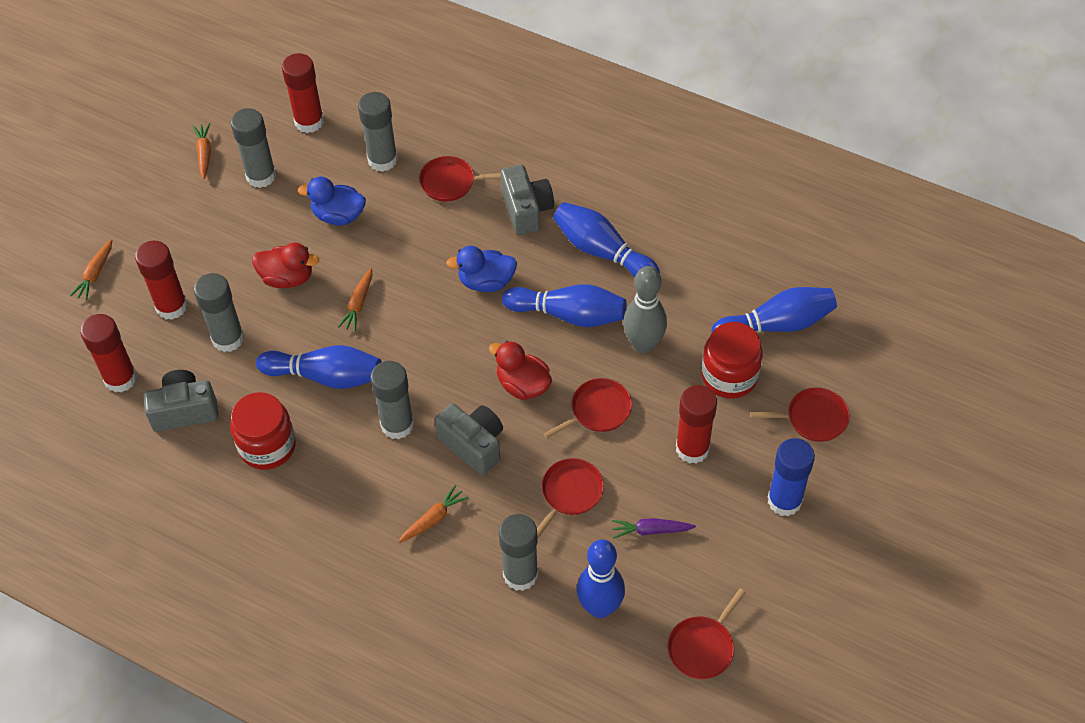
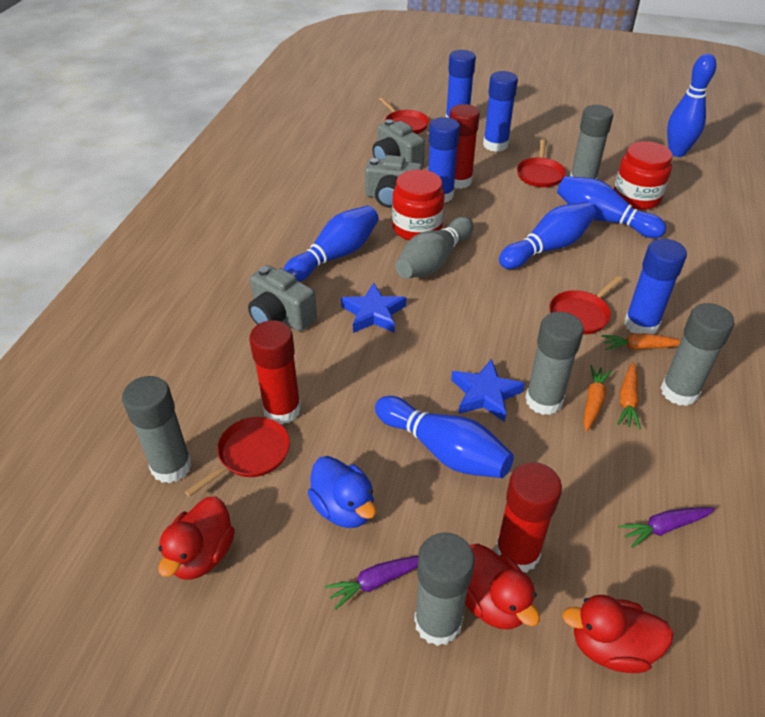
blue duck: [298,177,366,226] [446,246,517,292] = 2 -> [308,456,376,528] = 1
blue glue stick: [768,438,815,516] = 1 -> [428,117,460,203] [446,50,476,118] [483,71,518,152] [624,239,687,334] = 4
blue star: none = 0 -> [341,283,406,333] [451,359,525,422] = 2
orange carrot: [70,239,112,300] [193,123,211,180] [338,268,372,331] [398,485,468,543] = 4 -> [583,365,612,432] [601,333,681,350] [617,362,641,429] = 3
purple carrot: [612,518,696,539] = 1 -> [325,556,418,610] [618,507,715,548] = 2
red duck: [252,243,319,288] [489,341,552,400] = 2 -> [158,496,235,580] [465,544,540,630] [562,595,674,673] = 3
red glue stick: [80,314,137,393] [135,241,188,320] [282,53,324,133] [676,385,717,464] = 4 -> [249,320,301,425] [449,104,480,189] [495,462,562,573] = 3
red pan: [419,156,501,202] [537,458,604,538] [543,378,632,439] [668,589,746,679] [750,388,850,442] = 5 -> [185,417,290,497] [379,97,429,134] [517,139,566,187] [549,276,622,335] = 4

